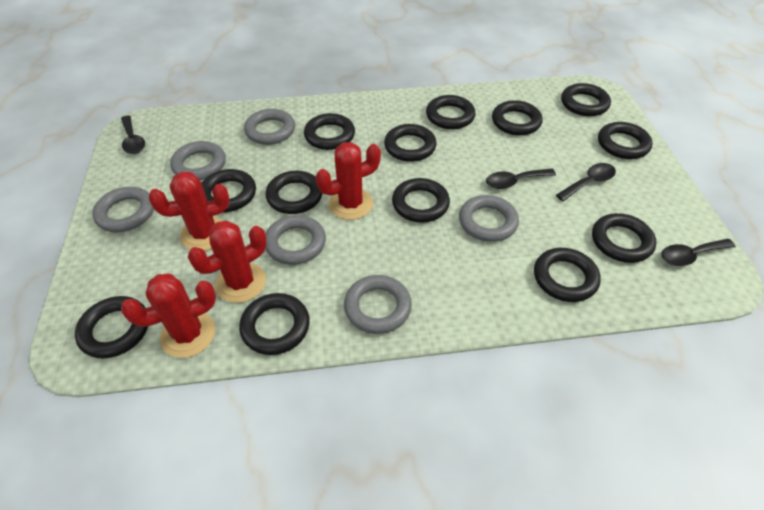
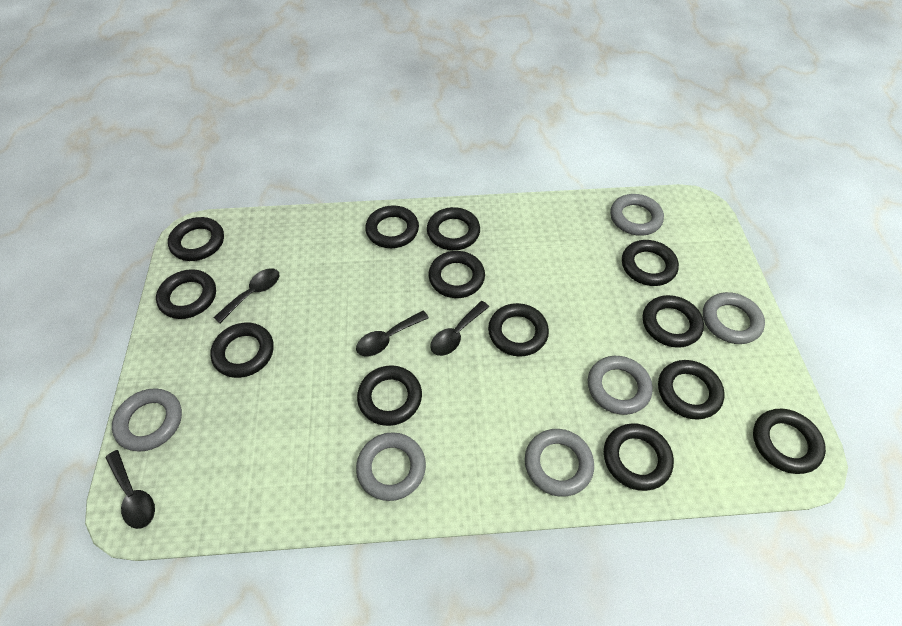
red cactus: [121,274,216,358] [149,172,230,251] [188,220,267,303] [316,142,381,220] = 4 -> none = 0

